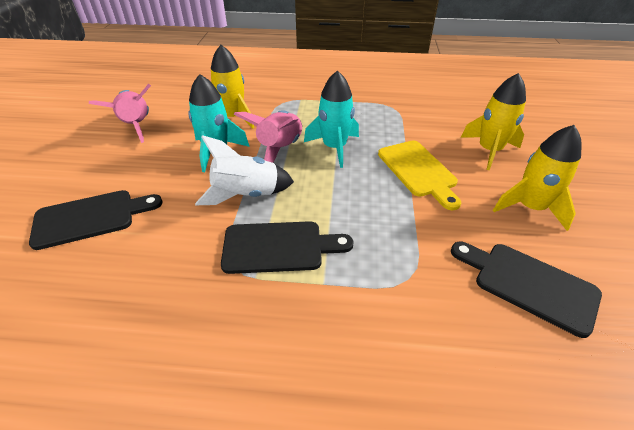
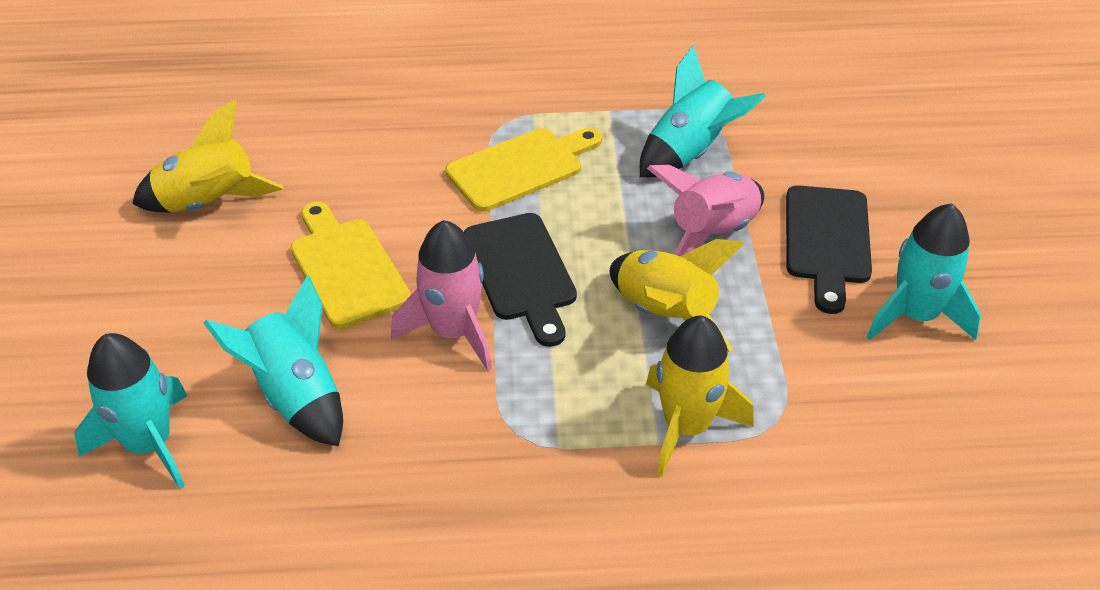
black cutting board: [29,190,162,250] [221,221,354,274] [451,242,602,338] = 3 -> [464,213,577,347] [786,185,872,314] = 2
turquoise rocket: [188,74,250,172] [304,70,359,168] = 2 -> [74,333,187,489] [203,275,343,446] [640,45,766,177] [867,203,981,340] = 4
white rocket: [195,135,294,205] = 1 -> none = 0
yellow cutting board: [378,141,461,210] = 1 -> [291,202,411,329] [445,128,602,212] = 2

